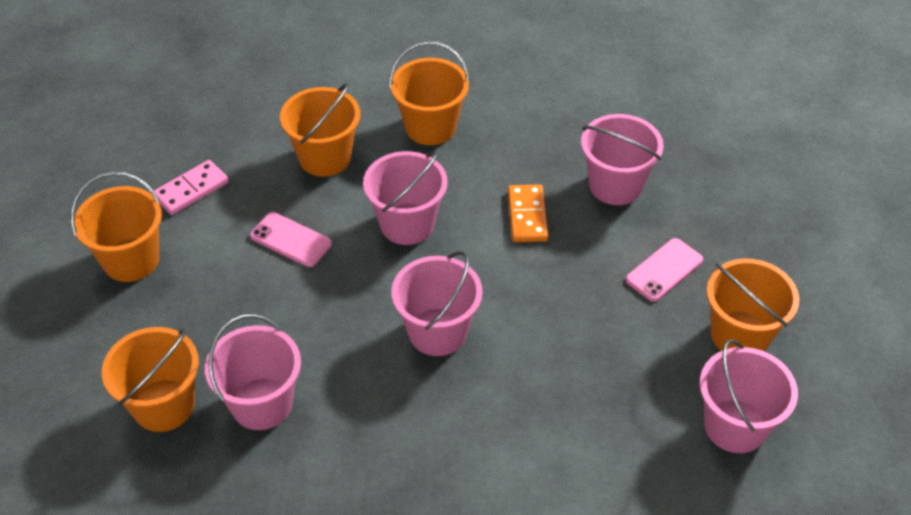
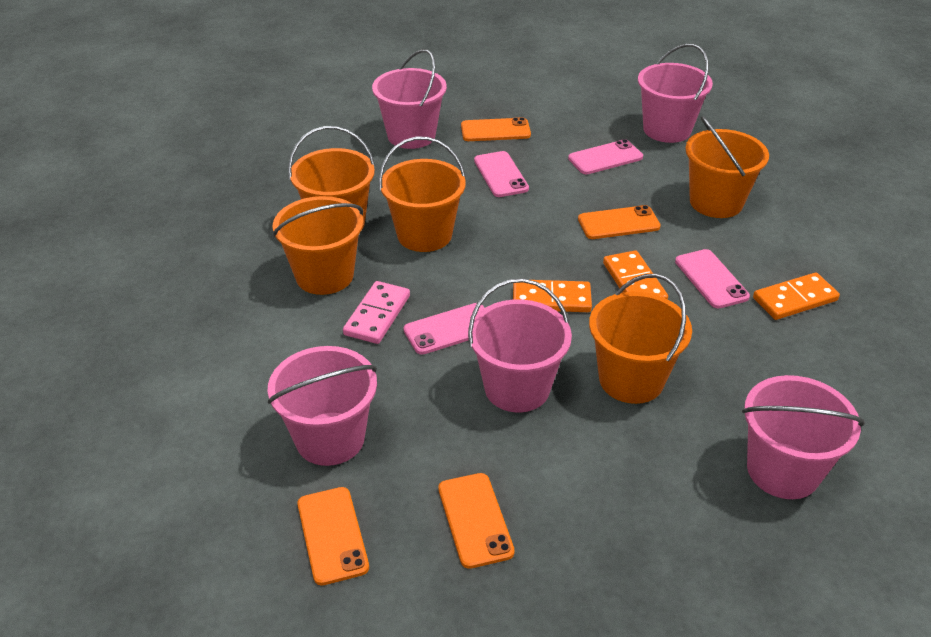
orange domino: [508,184,548,242] = 1 -> [513,280,592,312] [603,250,668,299] [753,273,840,320] = 3
orange phone: none = 0 -> [297,487,369,586] [438,473,515,569] [461,117,531,141] [578,205,661,239] = 4
pink phone: [250,212,332,267] [626,238,703,302] = 2 -> [404,303,485,355] [474,151,529,197] [568,139,643,174] [675,249,750,309] = 4

